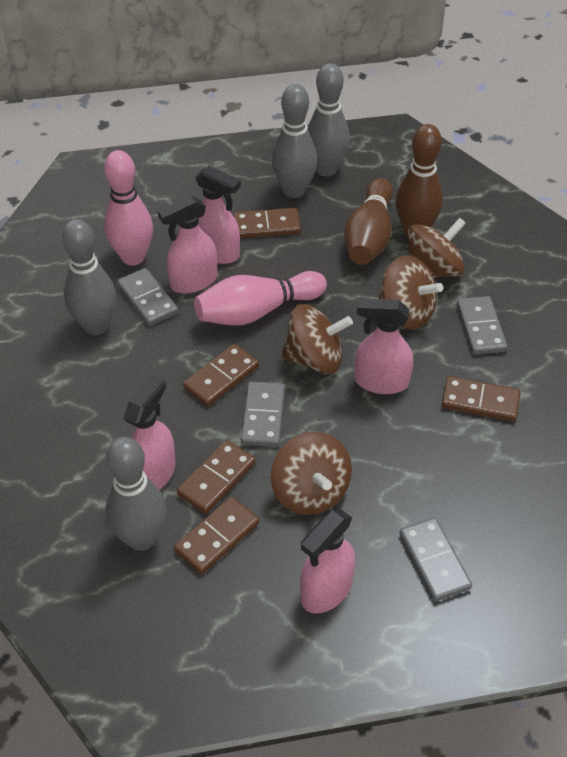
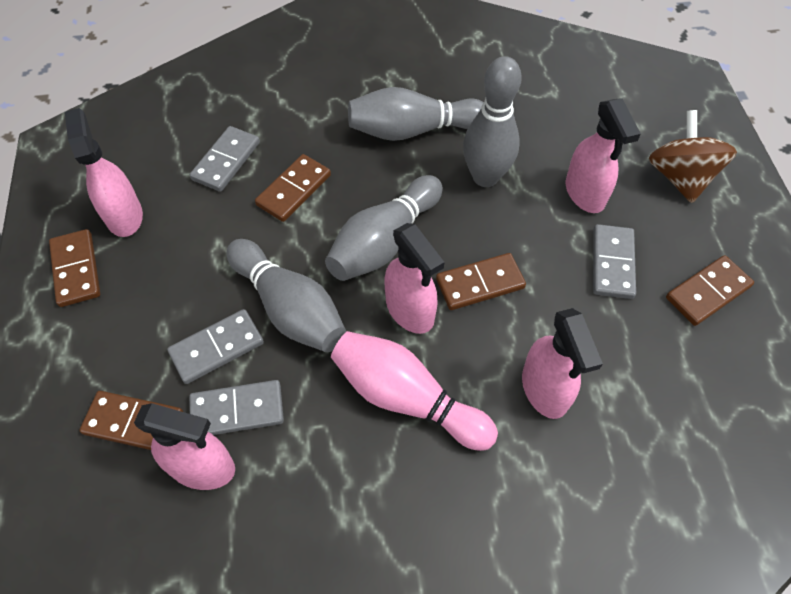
brown bowling pin: [344,178,393,265] [395,124,443,236] = 2 -> none = 0
brown spinning top: [271,432,352,515] [281,304,353,374] [378,255,443,329] [408,218,466,278] = 4 -> [649,110,737,203] = 1
pink bowling pin: [104,150,153,266] [194,271,327,326] = 2 -> [331,331,498,451] = 1

